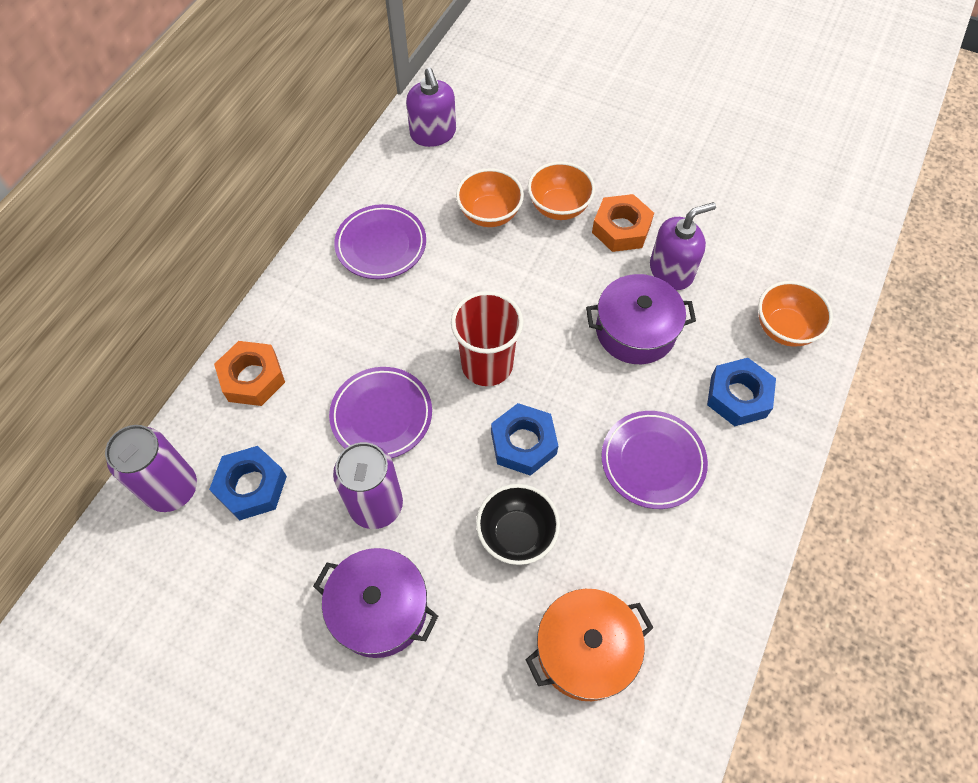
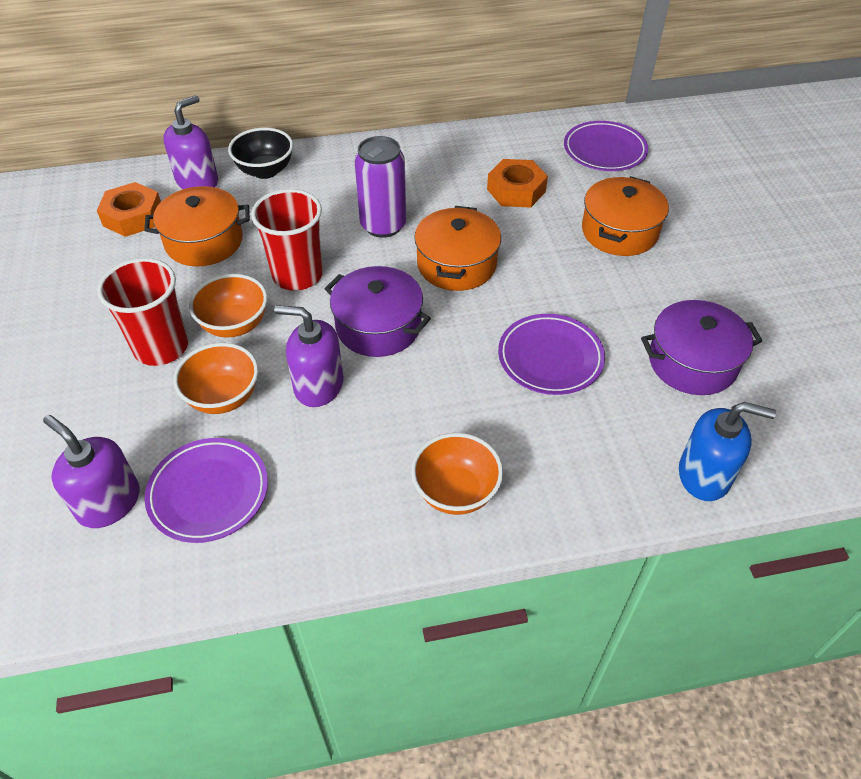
blue nut: [209,446,287,520] [491,403,558,476] [707,358,776,426] = 3 -> none = 0
blue soap dispenser: none = 0 -> [679,402,776,501] = 1
orange pot: [525,589,654,701] = 1 -> [144,186,250,267] [414,206,501,291] [582,176,669,256] = 3
purple can: [105,425,197,512] [333,442,403,529] = 2 -> [354,136,407,238] = 1
purple soap dispenser: [406,68,456,147] [650,202,716,290] = 2 -> [43,415,139,528] [163,95,218,189] [274,305,344,407] = 3
red cup: [451,291,524,386] = 1 -> [97,258,188,366] [251,189,323,291] = 2

